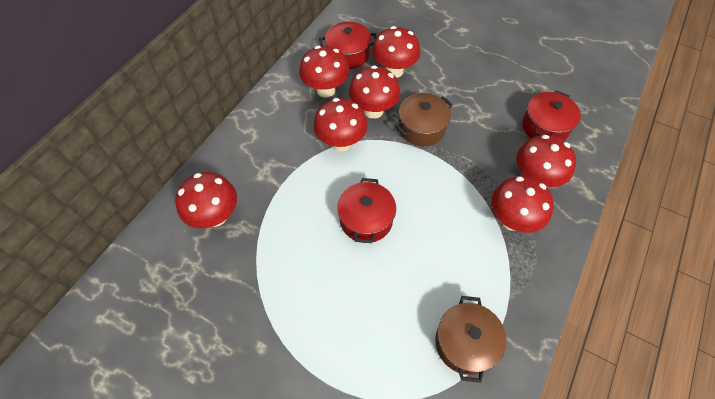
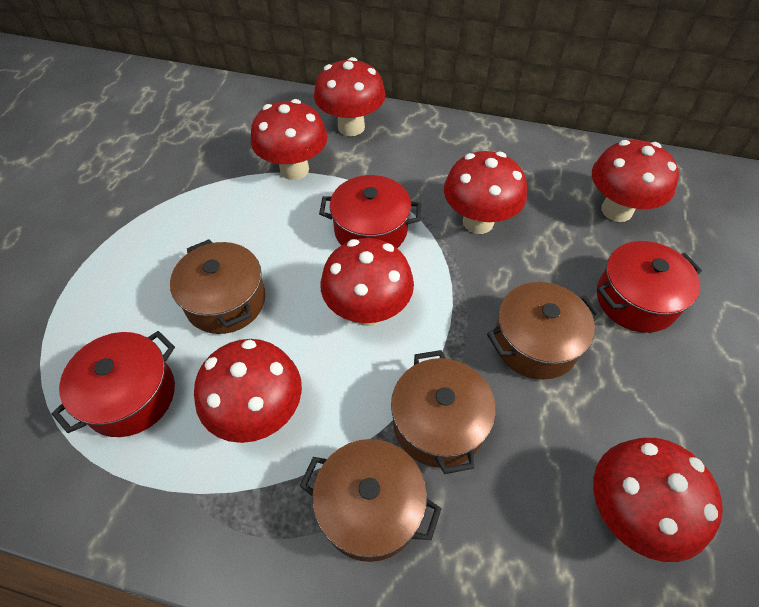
brown pot: [395,93,453,146] [435,296,507,383] = 2 -> [170,239,265,334] [300,439,442,562] [391,350,496,474] [487,282,601,380] = 4

